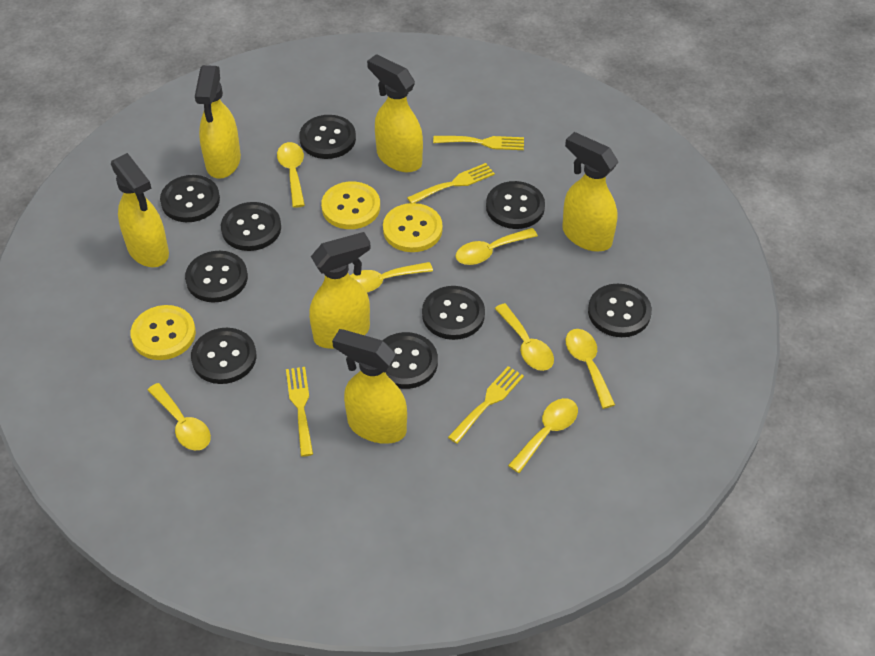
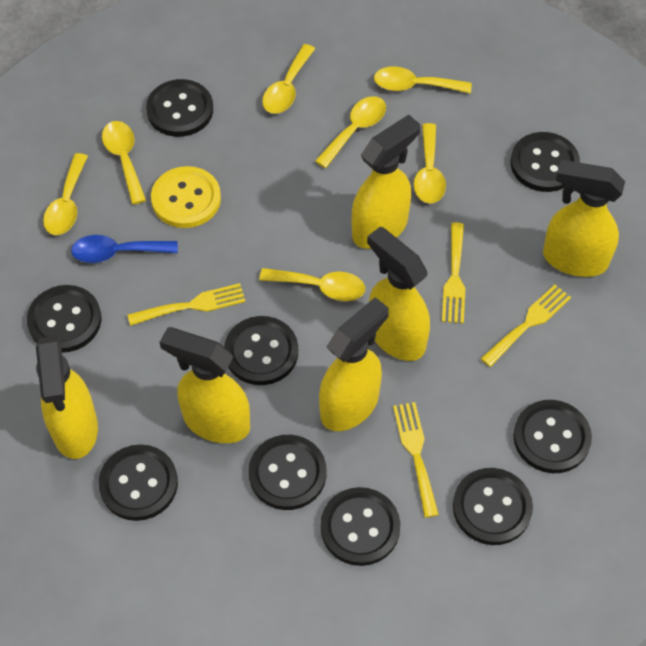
blue spoon: none = 0 -> [71,235,178,263] = 1
yellow button: [131,305,196,360] [321,181,380,229] [383,203,443,252] = 3 -> [151,166,221,228] = 1

